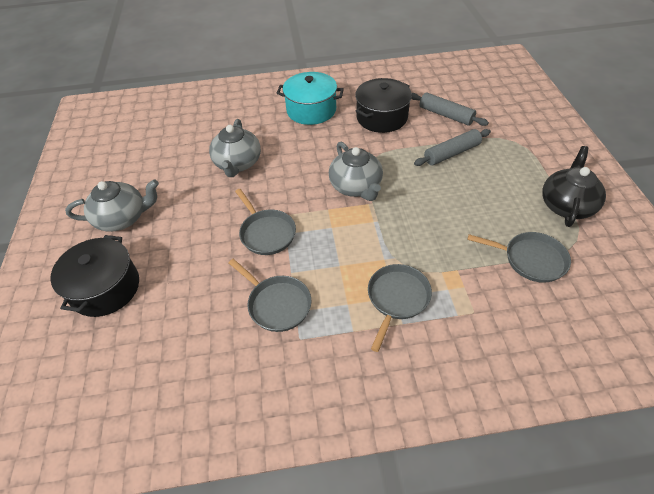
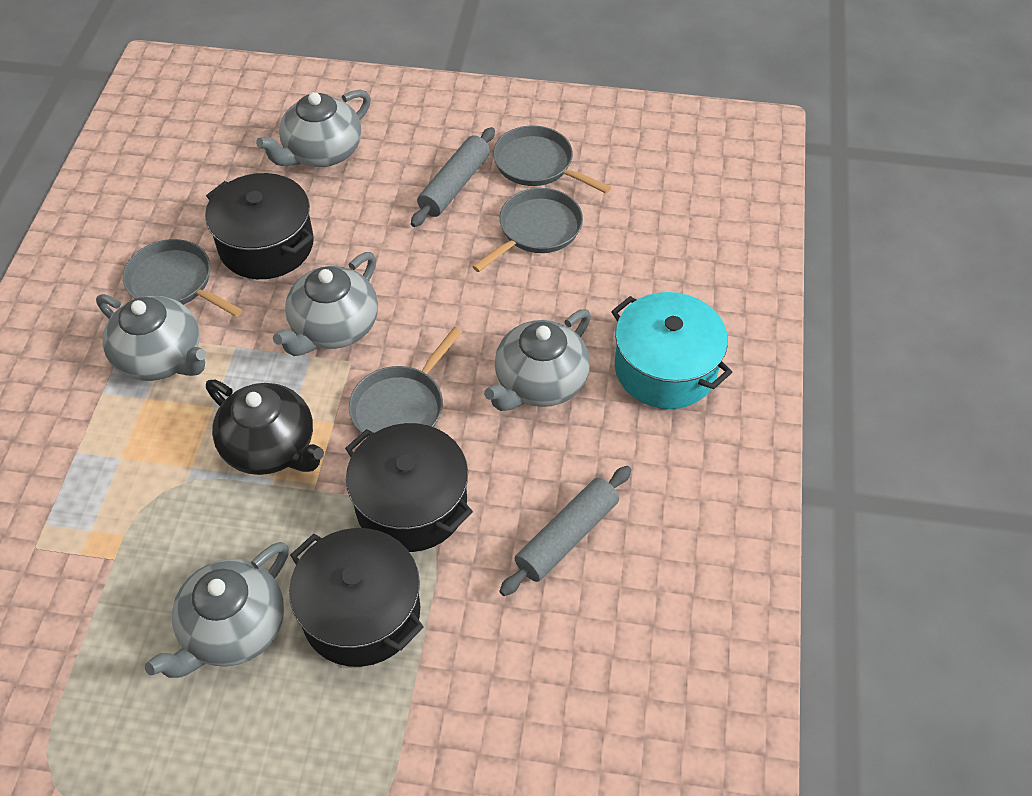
black pot: [50,235,139,317] [355,78,412,133] = 2 -> [205,173,314,279] [289,528,424,667] [345,423,473,552] = 3
grey teapot: [65,179,159,232] [209,119,261,177] [329,142,383,201] = 3 -> [96,294,207,381] [145,542,289,678] [256,90,371,167] [273,252,378,356] [484,309,591,411] = 5

